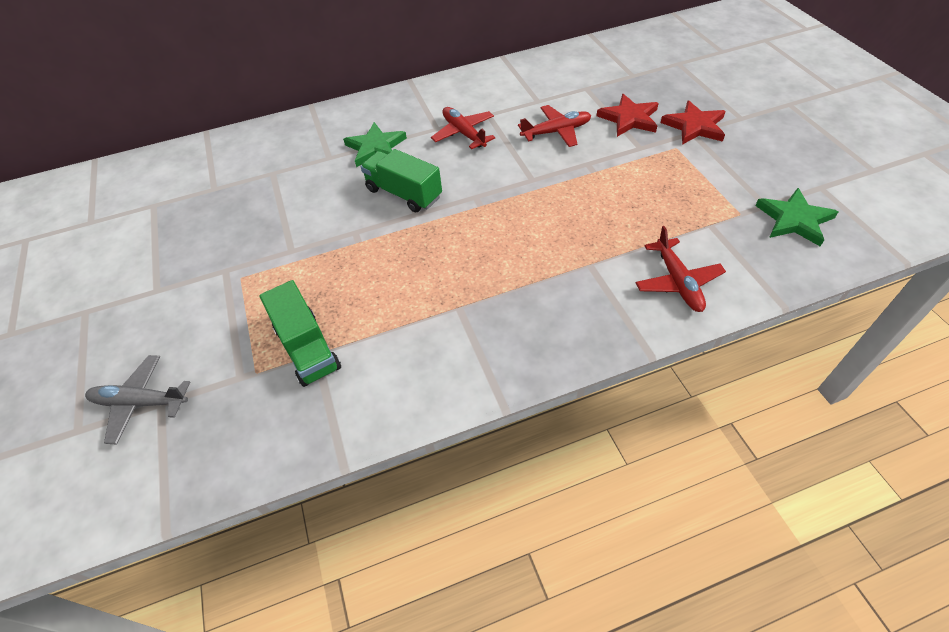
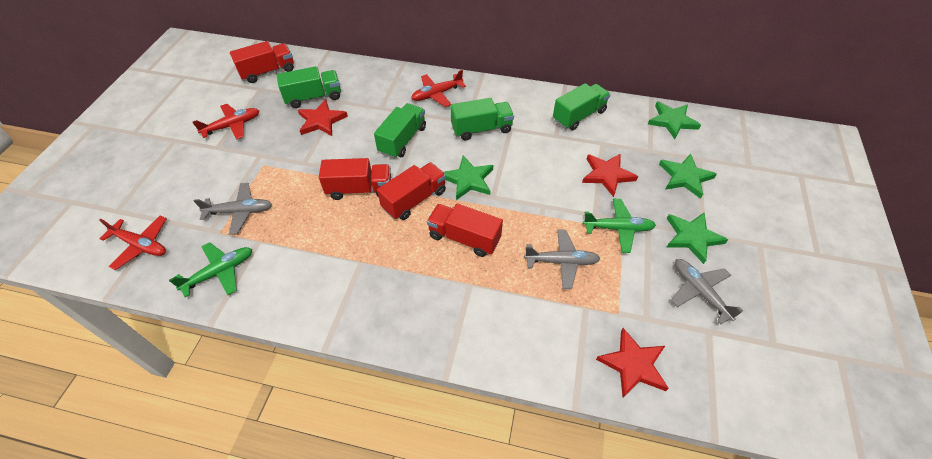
green plane: none = 0 -> [169,242,252,297] [583,199,656,253] = 2
green star: [343,122,407,167] [755,188,839,246] = 2 -> [444,156,493,200] [648,101,701,139] [659,154,717,199] [667,213,728,264] = 4
green truck: [259,280,341,387] [361,149,442,212] = 2 -> [276,66,341,108] [374,103,426,159] [450,98,514,140] [553,83,610,130] = 4
grey plane: [85,355,190,445] = 1 -> [194,183,272,235] [524,229,601,289] [671,259,743,324] = 3
red star: [597,94,659,137] [661,100,726,145] = 2 -> [298,99,348,136] [582,153,638,197] [596,328,669,398] = 3
red truck: none = 0 -> [230,41,294,83] [319,158,391,200] [377,162,446,220] [427,203,503,257] = 4

